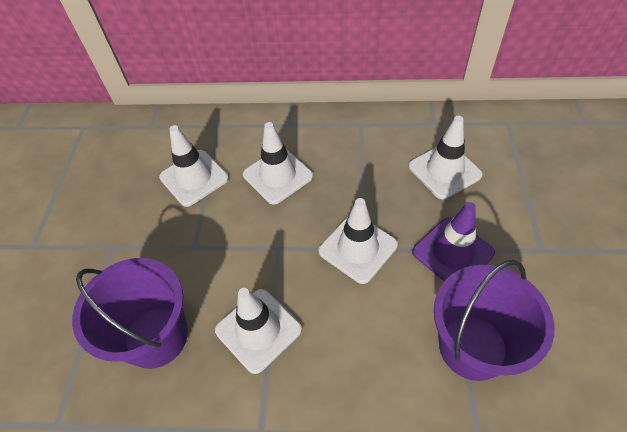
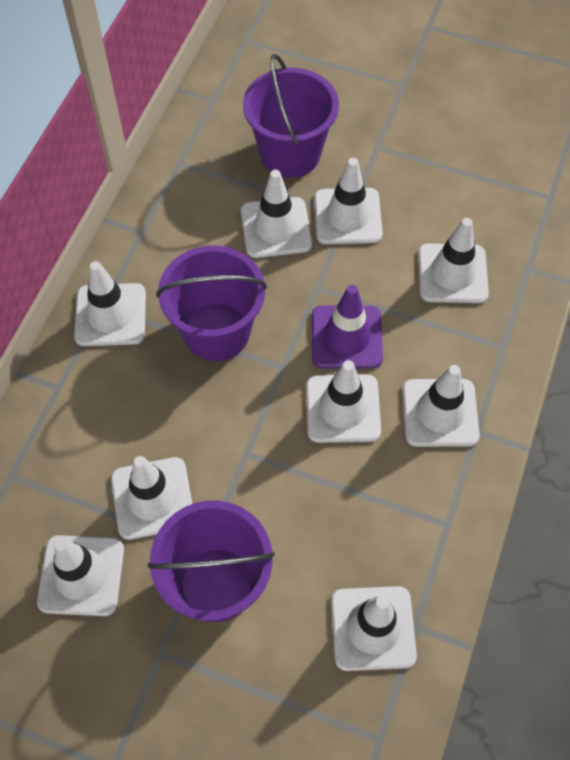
purple bucket: [72,258,188,369] [434,260,555,381] = 2 -> [148,500,275,622] [156,246,267,361] [243,54,339,178] = 3
white traffic cone: [159,125,229,207] [215,288,302,374] [243,122,313,205] [319,198,398,284] [409,116,483,199] = 5 -> [37,535,124,616] [74,261,146,346] [111,456,192,540] [241,170,312,258] [306,360,381,443] [314,158,383,244] [331,586,417,671] [402,365,480,447] [418,218,489,303] = 9

